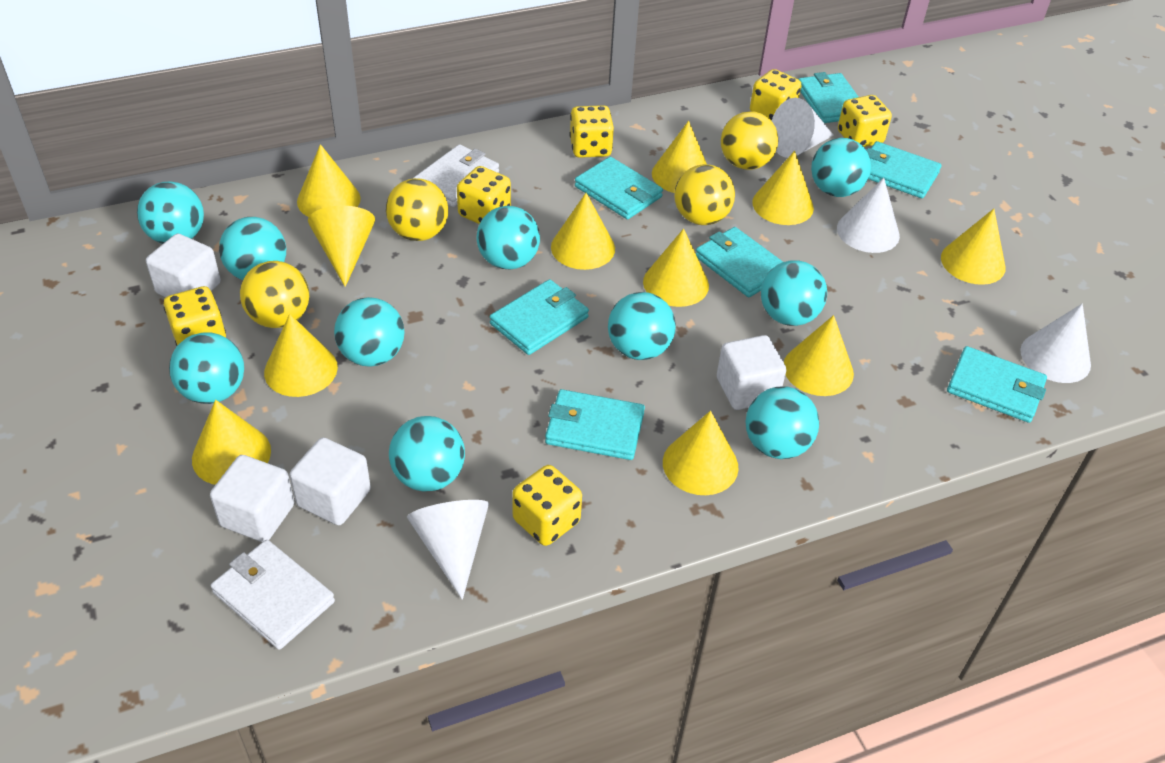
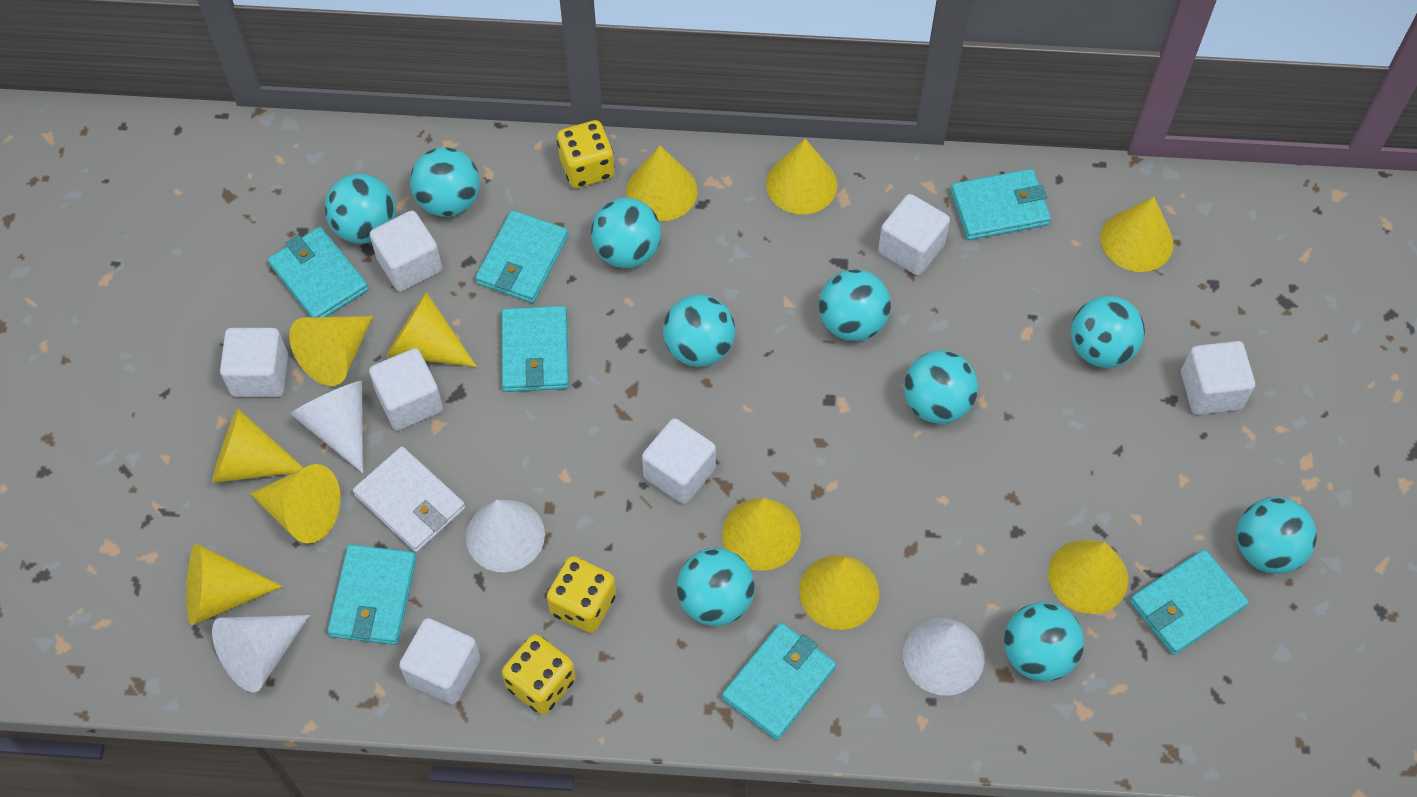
white cube: [146,234,221,297] [210,455,295,542] [289,437,371,525] [717,335,786,410] = 4 -> [220,328,288,397] [369,211,442,292] [369,348,443,431] [399,618,480,704] [642,418,716,504] [878,194,950,275] [1181,341,1255,415] = 7
white wallet: [211,540,335,650] [414,144,499,207] = 2 -> [353,446,465,552] = 1
yellow ball: [240,261,309,328] [386,178,448,241] [674,164,735,225] [721,111,778,170] = 4 -> none = 0
yellow dice: [164,286,226,346] [457,166,511,224] [512,465,582,546] [570,105,614,158] [750,69,801,121] [838,95,892,147] = 6 -> [502,634,575,715] [547,556,616,633] [557,120,615,188] = 3

